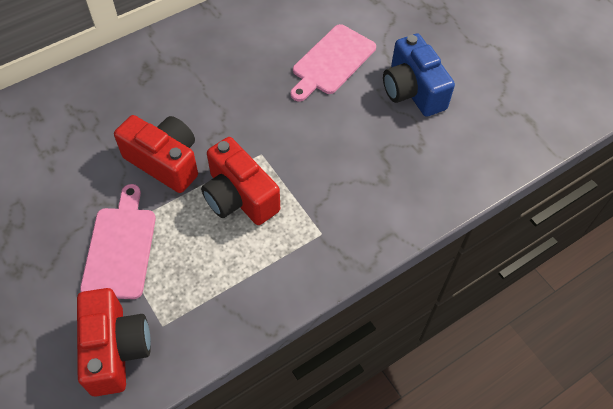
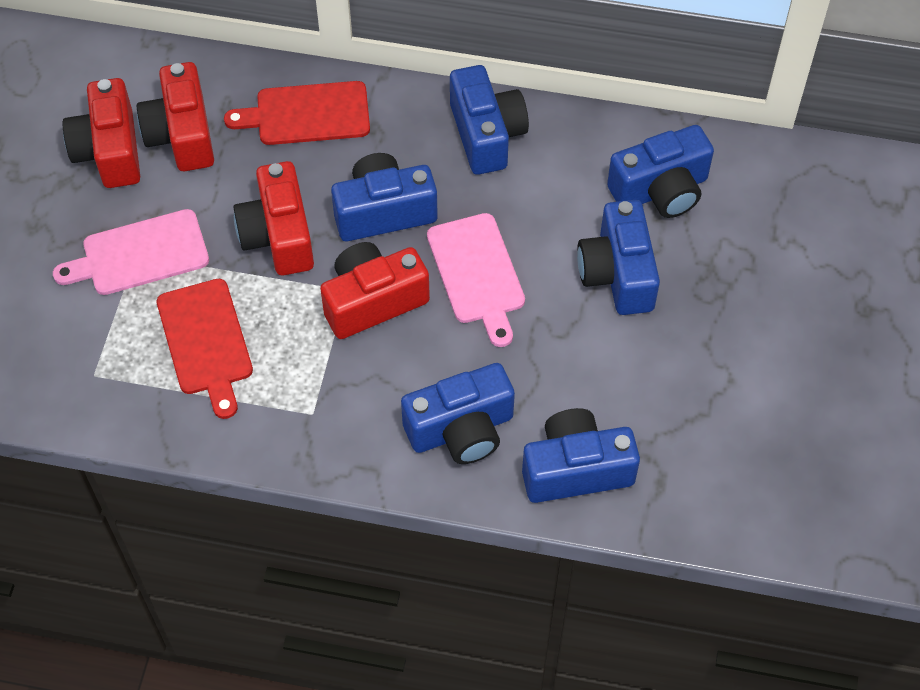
blue camera: [383,34,455,117] = 1 -> [331,153,438,241] [401,363,515,464] [450,65,529,175] [522,408,640,503] [577,200,660,315] [607,125,714,218] = 6
red camera: [77,288,151,397] [114,115,198,193] [201,137,280,225] = 3 -> [63,78,140,188] [137,62,214,171] [233,161,314,276] [320,242,430,339] = 4
red cutting board: none = 0 -> [157,279,253,419] [224,81,370,145] = 2

